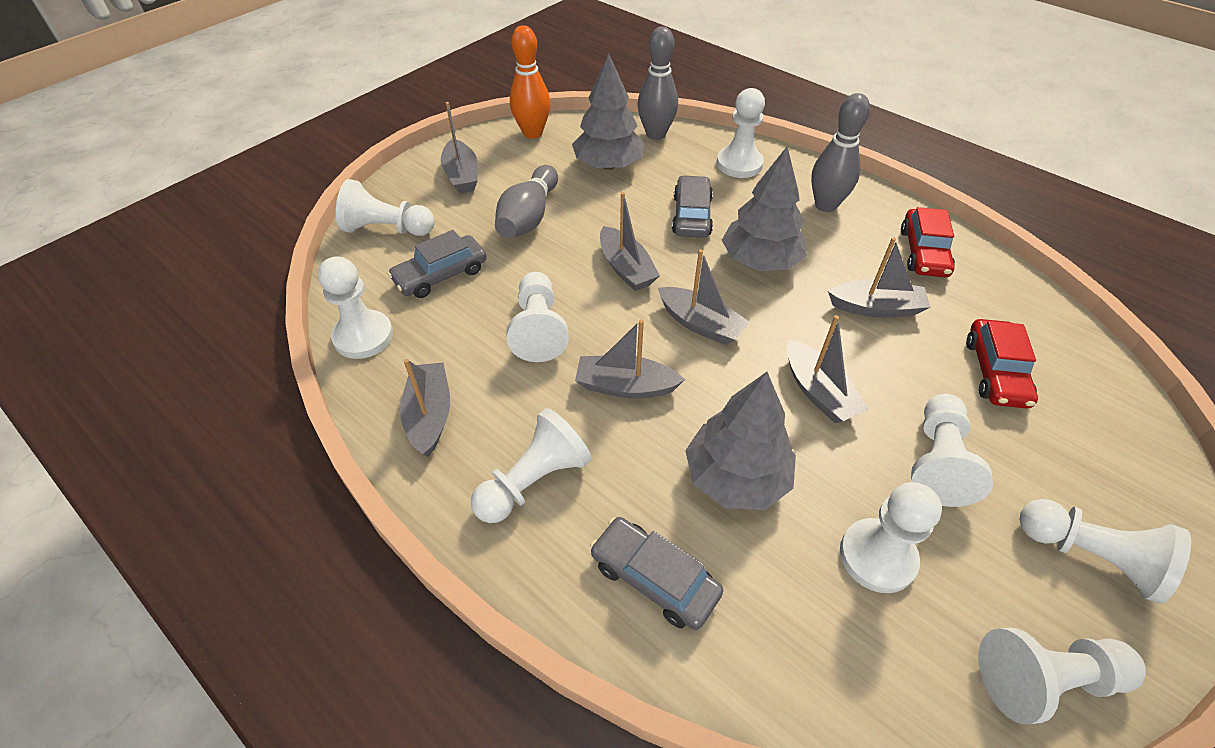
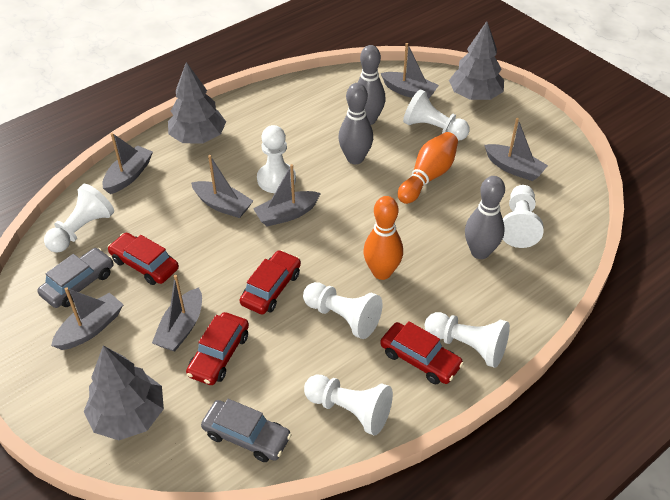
grey car: [388,230,487,298] [590,517,723,630] [672,175,713,238] = 3 -> [38,248,114,308] [201,399,292,462] = 2
orange bowling pin: [510,25,550,139] = 1 -> [363,196,403,280] [398,132,458,204] = 2
red car: [901,207,955,277] [966,319,1038,409] = 2 -> [108,232,179,285] [186,312,249,385] [240,250,301,314] [380,321,464,384] = 4
white pawn: [318,256,393,359] [336,179,435,236] [471,408,592,523] [507,272,569,362] [717,88,765,178] [840,482,942,593] [911,394,993,507] [978,628,1146,724] [1019,499,1191,604] = 9 -> [44,184,114,253] [257,125,296,193] [303,282,383,339] [304,375,393,436] [403,89,470,141] [425,312,510,368] [503,185,544,248] = 7

